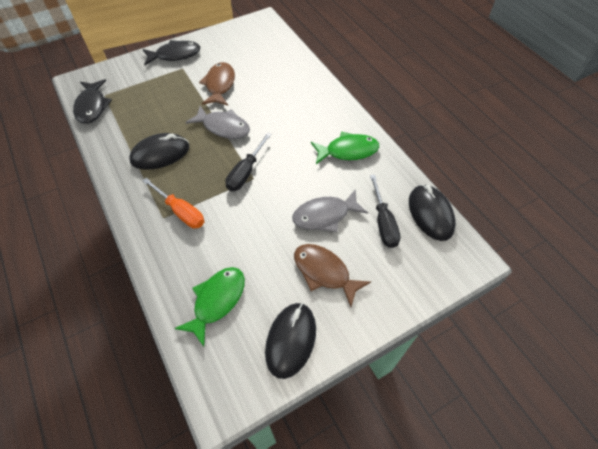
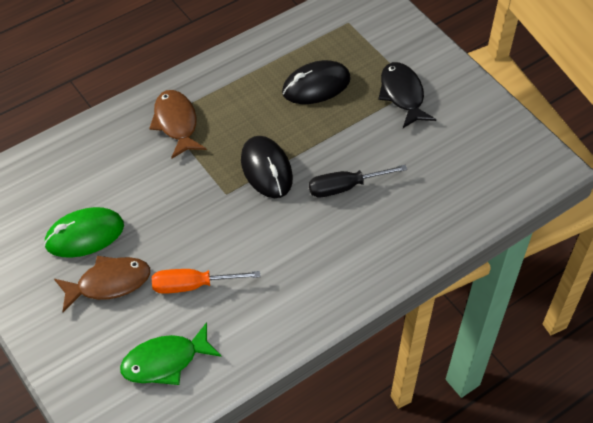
black fish: [73,79,112,124] [143,40,200,65] = 2 -> [378,62,436,128] = 1
black mouse: [130,133,189,170] [265,303,316,379] [409,184,456,241] = 3 -> [241,136,293,198] [282,60,351,104] = 2
black screwdriver: [225,132,271,191] [370,175,401,248] = 2 -> [309,165,407,197] = 1
green fish: [174,267,245,347] [311,132,379,164] = 2 -> [120,322,221,385] = 1
green mouse: none = 0 -> [44,207,124,258] = 1
grey fish: [186,106,250,139] [292,190,368,232] = 2 -> none = 0

